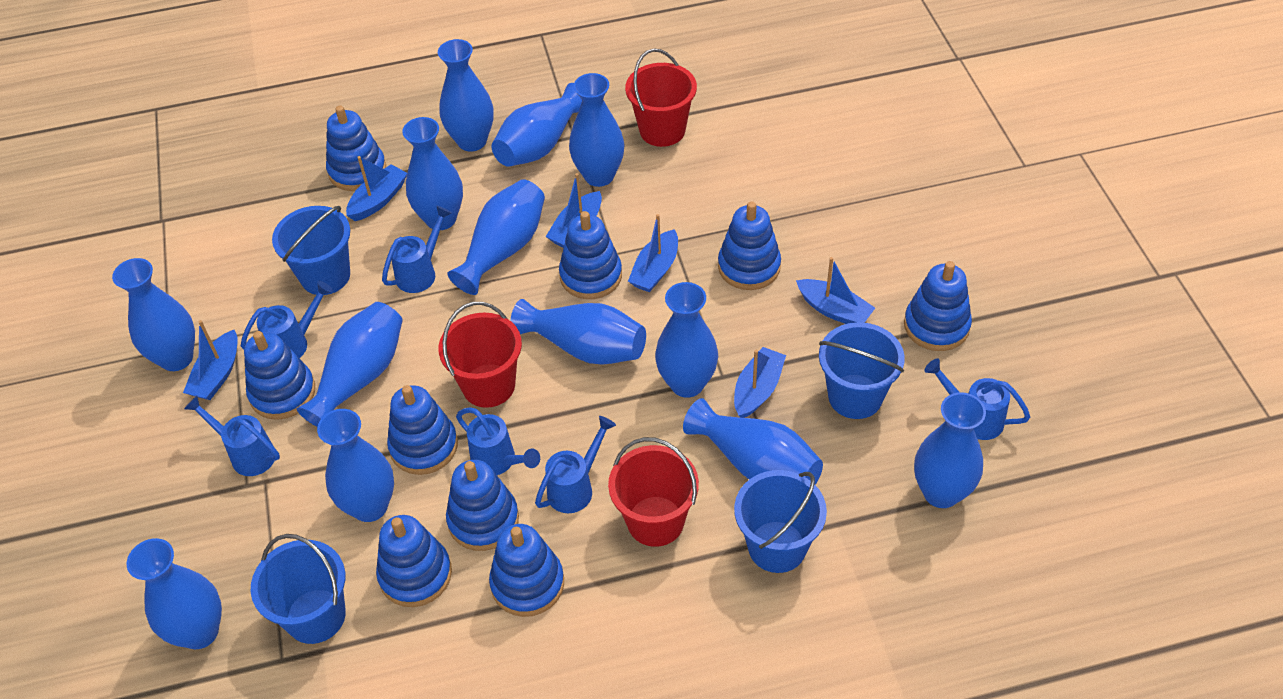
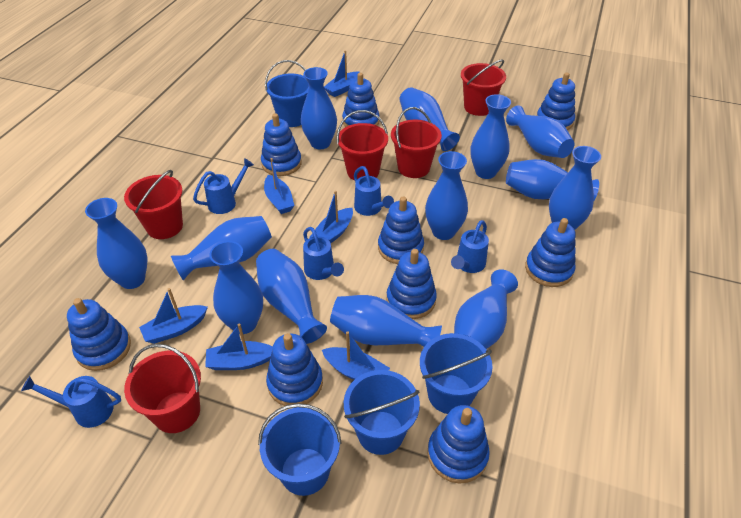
blue watering can: [184,395,280,476] [241,281,333,358] [382,206,452,293] [456,407,540,475] [535,416,616,513] [924,358,1030,440] = 6 -> [21,376,121,428] [193,158,254,214] [303,227,344,280] [354,166,394,216] [451,220,489,273] = 5
red bucket: [438,302,522,408] [608,437,699,547] [625,49,697,147] = 3 -> [124,170,183,239] [124,344,201,433] [337,110,388,181] [391,107,442,178] [461,59,506,116] = 5

